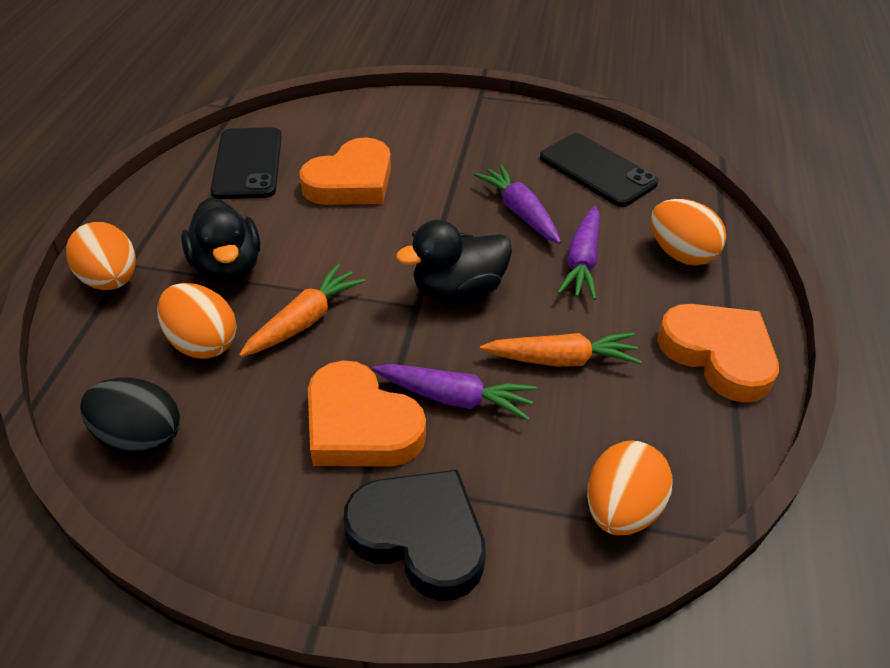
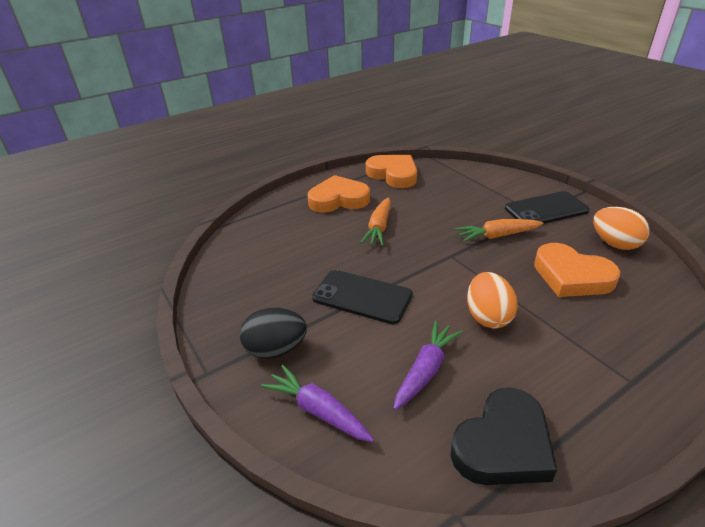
black duck: [181,197,260,285] [396,220,512,303] = 2 -> none = 0
orange egg: [66,222,136,290] [157,283,237,359] [587,440,673,535] [650,199,726,266] = 4 -> [467,272,518,328] [593,207,650,250] = 2
purple carrot: [372,364,537,420] [474,164,561,244] [557,206,600,300] = 3 -> [261,365,374,442] [393,321,463,410] = 2

